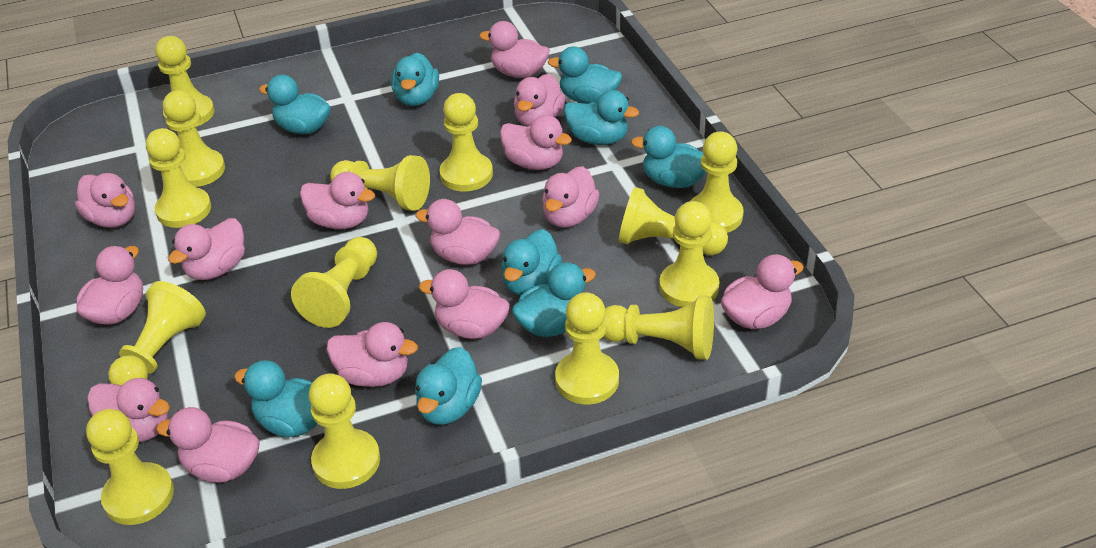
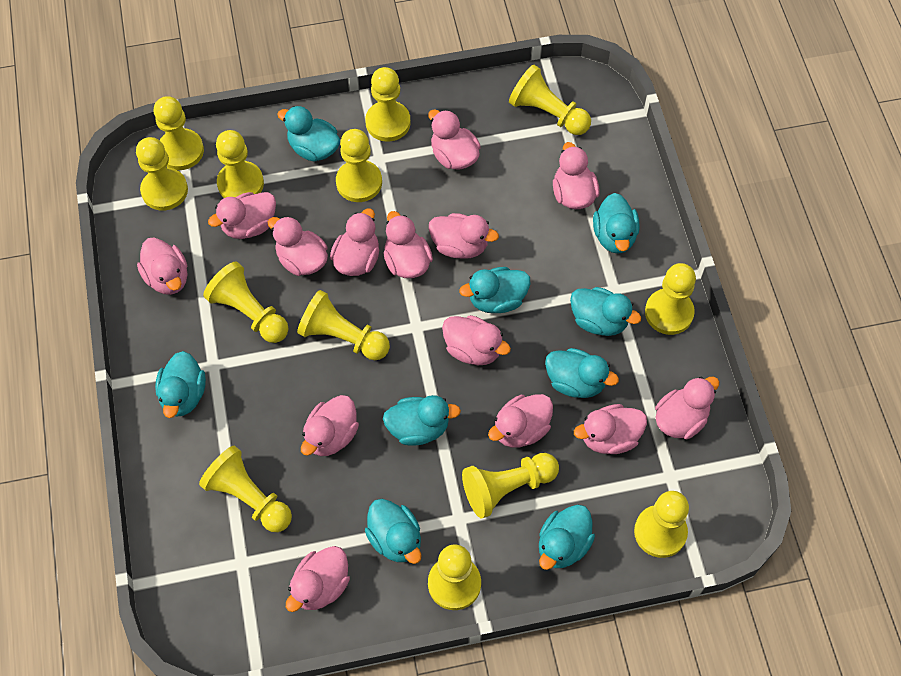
yellow pawn: [86,409,174,525] [108,281,206,385] [146,128,211,228] [155,36,214,127] [163,90,225,187] [291,237,377,328] [309,373,380,489] [330,155,430,211] [439,93,493,191] [555,292,619,404] [603,296,714,360] [619,187,728,255] [659,201,719,307] [690,132,743,233] = 14 -> [136,137,188,211] [154,96,204,170] [199,446,292,532] [203,261,288,343] [216,130,264,198] [297,290,390,360] [336,129,382,202] [365,67,411,142] [428,545,481,610] [462,453,559,518] [509,64,591,135] [634,491,689,558] [645,263,696,335] = 13

